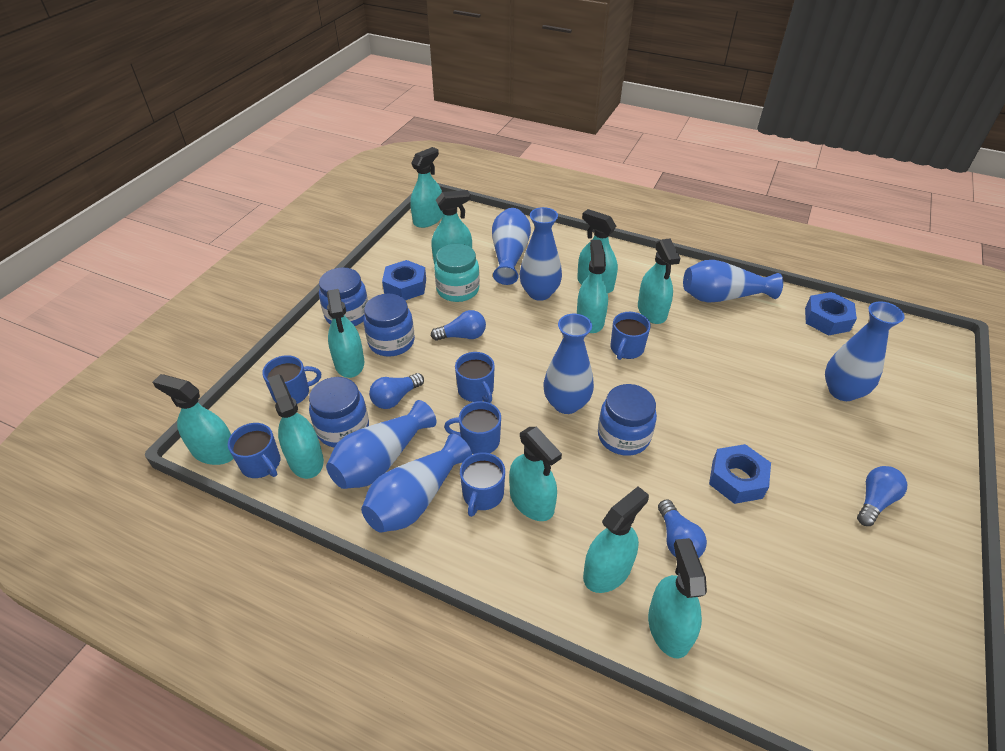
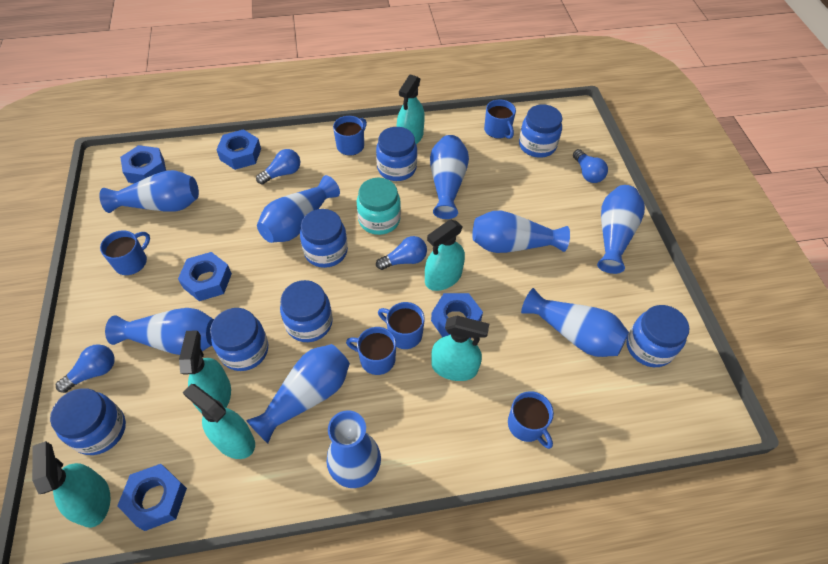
blue jar: [309,377,369,447] [319,268,368,326] [363,294,415,357] [598,384,657,456] = 4 -> [50,388,126,455] [210,308,268,371] [280,280,333,342] [300,209,348,268] [376,127,417,181] [519,104,562,158] [626,305,689,367] = 7
blue nut: [382,260,426,300] [709,444,771,504] [805,292,857,335] = 3 -> [117,464,187,531] [120,145,166,183] [178,252,232,301] [216,129,261,170] [431,293,483,339] = 5
blue vase: [326,400,436,489] [361,434,472,533] [492,208,531,285] [519,207,562,301] [543,314,594,414] [683,260,783,303] [825,301,905,401] = 7 -> [99,170,199,213] [105,308,214,355] [246,344,350,444] [257,175,340,243] [326,410,381,488] [430,135,469,219] [472,211,570,253] [521,288,629,357] [597,185,645,274] = 9
turquoise spray bottle: [153,374,234,465] [268,374,324,479] [327,289,364,378] [410,147,443,228] [431,190,472,264] [509,427,562,521] [577,209,618,293] [577,240,608,333] [583,486,649,593] [638,239,680,324] [648,538,707,658] = 11 -> [32,441,110,528] [179,331,231,414] [183,384,255,459] [396,74,425,144] [425,220,465,291] [431,316,489,381] = 6

